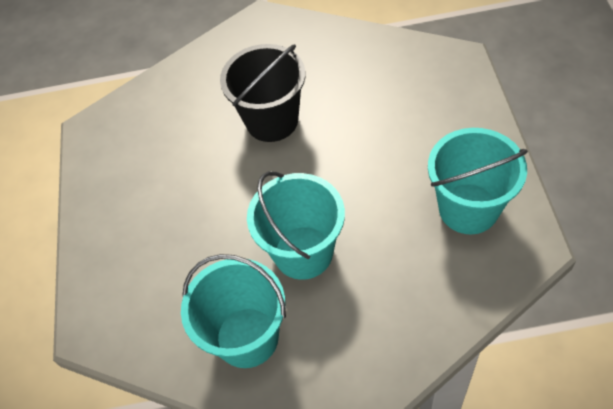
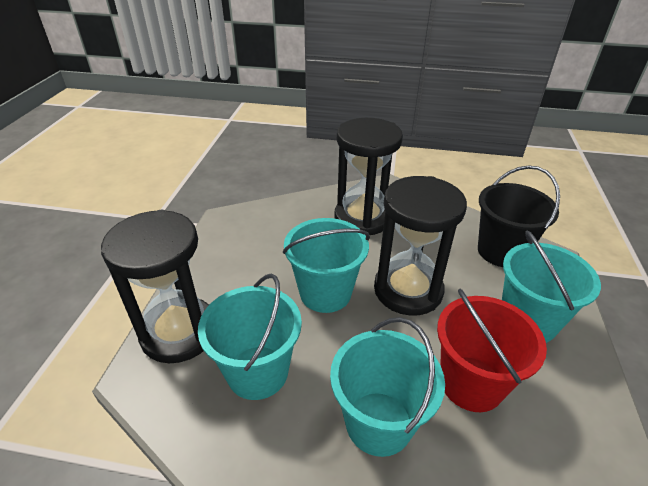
black hourglass: none = 0 -> [101,210,209,363] [334,118,403,235] [374,176,467,316] = 3
red bucket: none = 0 -> [437,289,547,412] = 1
turquoise bucket: [181,254,286,368] [247,171,345,280] [428,128,528,234] = 3 -> [198,274,302,400] [283,218,370,313] [330,317,445,457] [502,230,601,343] = 4

